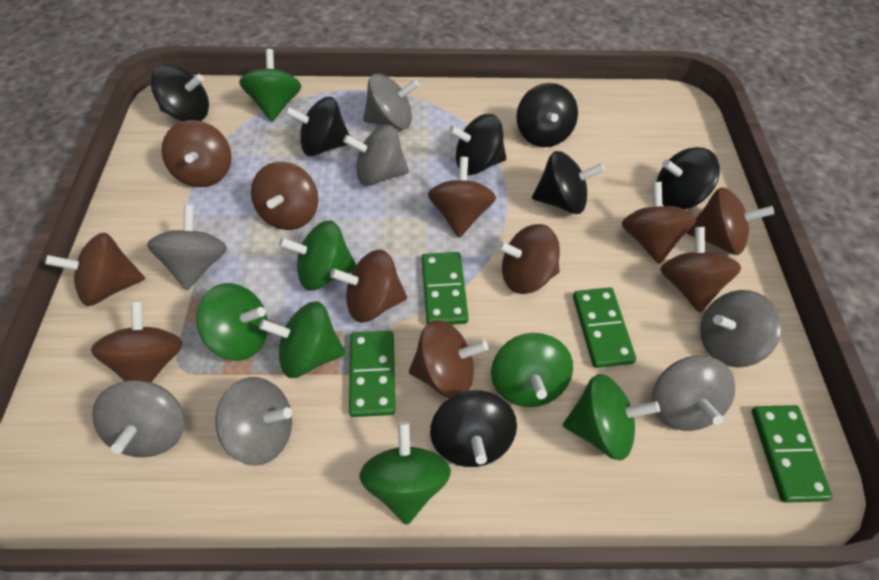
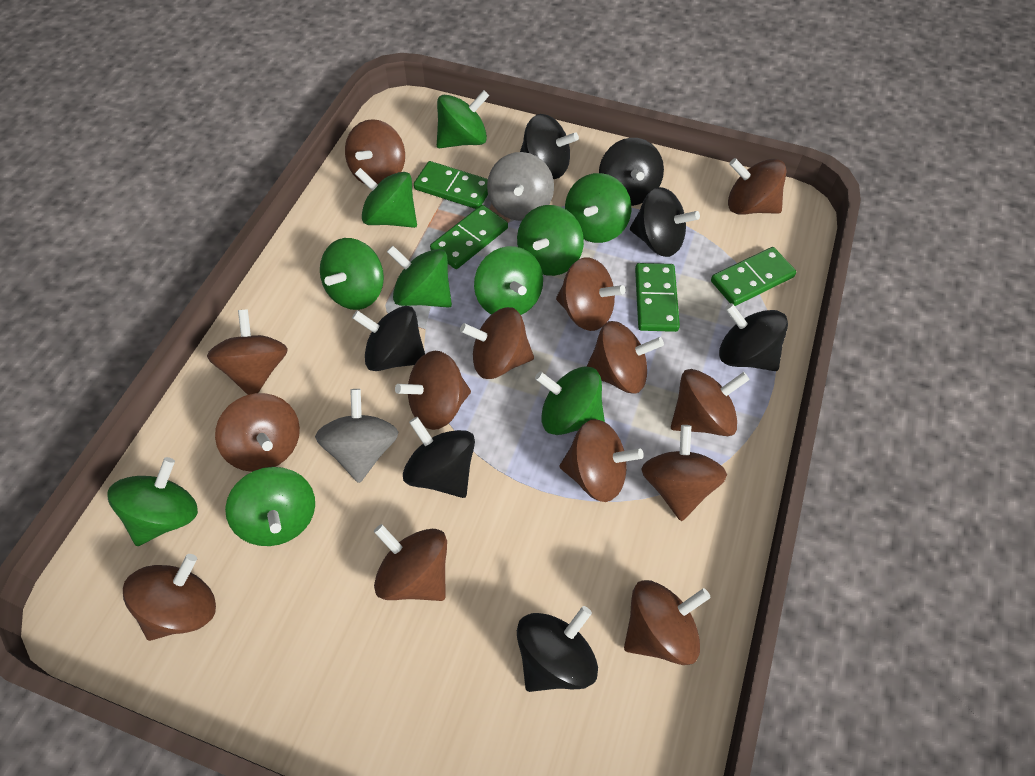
brown spinning top: [45,233,145,306] [91,301,183,382] [161,120,232,187] [251,161,318,230] [330,250,407,323] [409,320,488,398] [428,157,496,238] [497,224,560,294] [622,182,696,264] [660,227,741,312] [687,187,774,255] = 11 -> [123,554,216,641] [207,309,288,395] [215,393,300,472] [345,119,405,185] [374,524,447,601] [395,351,471,430] [460,307,534,379] [556,257,626,331] [560,419,644,502] [586,321,664,393] [624,580,711,665] [641,425,727,521] [671,369,750,436] [728,158,786,215] = 14
green spinning top: [196,283,268,361] [239,49,301,122] [259,301,345,378] [279,220,356,291] [359,421,451,525] [491,333,573,407] [563,374,660,461] = 7 -> [107,457,198,546] [225,467,315,546] [320,238,384,310] [355,168,417,228] [387,246,452,308] [437,90,489,148] [474,246,543,315] [517,205,584,276] [535,366,605,435] [565,173,631,243] = 10
grey spinning top: [92,380,184,457] [147,205,227,290] [215,377,292,466] [343,125,409,186] [363,74,419,130] [652,356,735,431] [700,290,782,367] = 7 -> [315,389,398,483] [487,152,554,221] = 2

